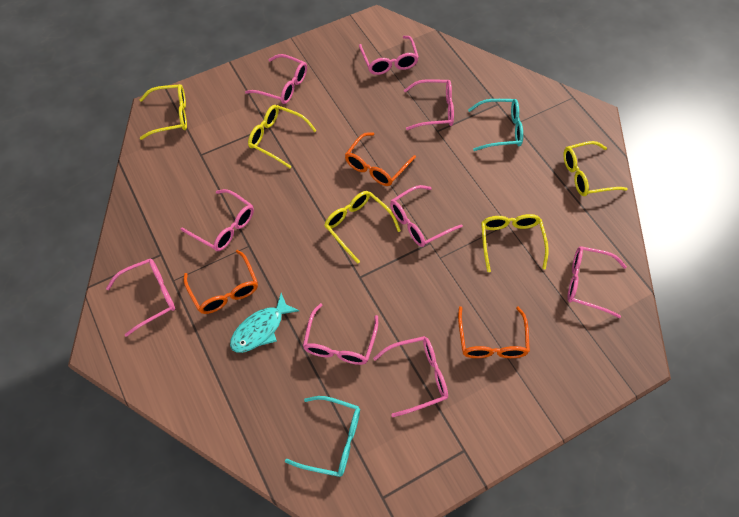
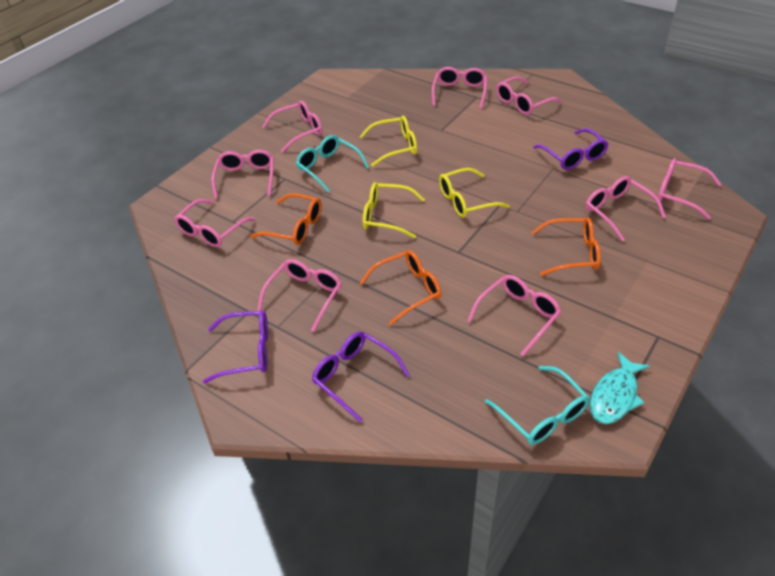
purple glasses: none = 0 -> [203,311,268,383] [312,331,409,422] [533,128,609,170] = 3
yellow glasses: [139,84,187,140] [248,105,317,168] [324,191,401,264] [481,214,549,272] [563,141,628,196] = 5 -> [360,116,417,167] [363,182,425,238] [439,168,510,218] = 3

